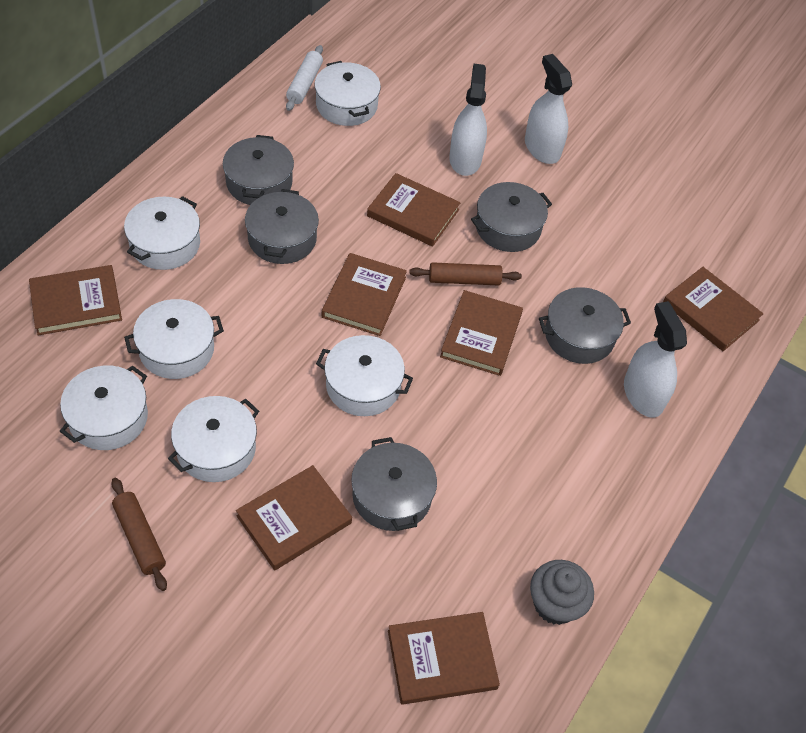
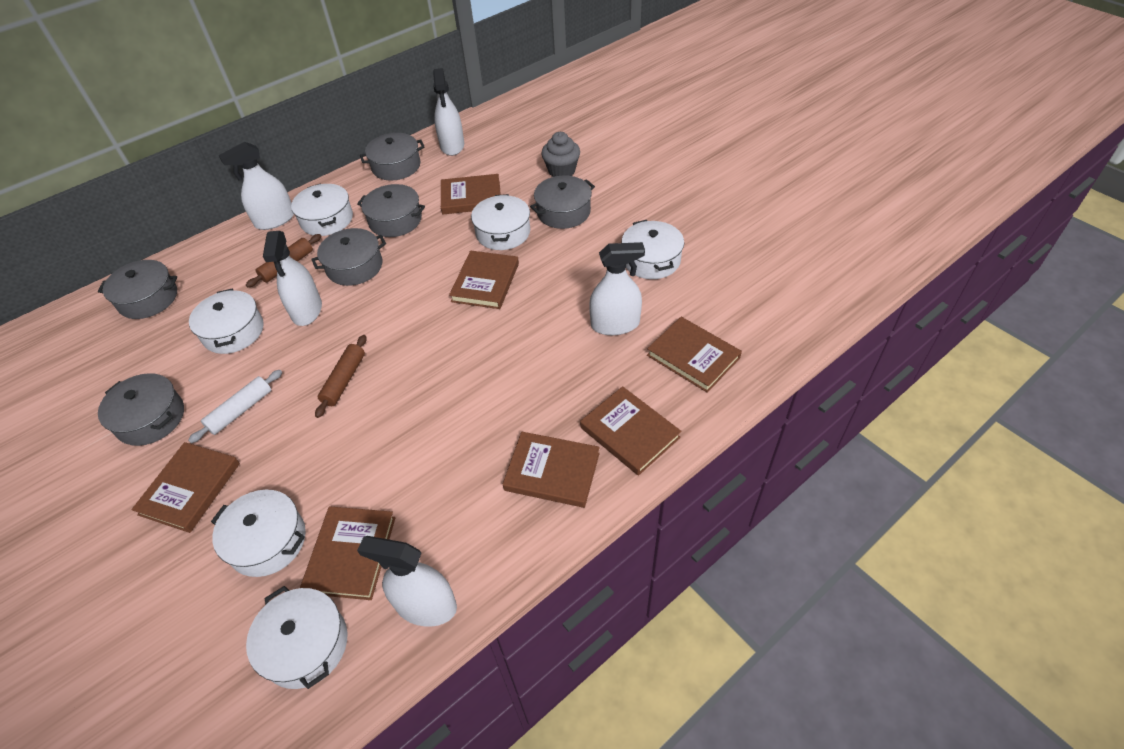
grey pot: [223,135,294,205] [245,189,319,264] [351,437,437,531] [471,182,552,252] [539,287,631,364] = 5 -> [98,260,177,319] [98,373,184,446] [311,228,386,286] [357,184,425,237] [360,133,425,181] [530,176,595,229] = 6
white spray bottle: [449,64,487,176] [525,54,572,164] [624,301,687,418] = 3 -> [218,142,294,230] [263,231,322,326] [357,536,457,627] [433,68,464,156] [589,242,645,335] = 5

